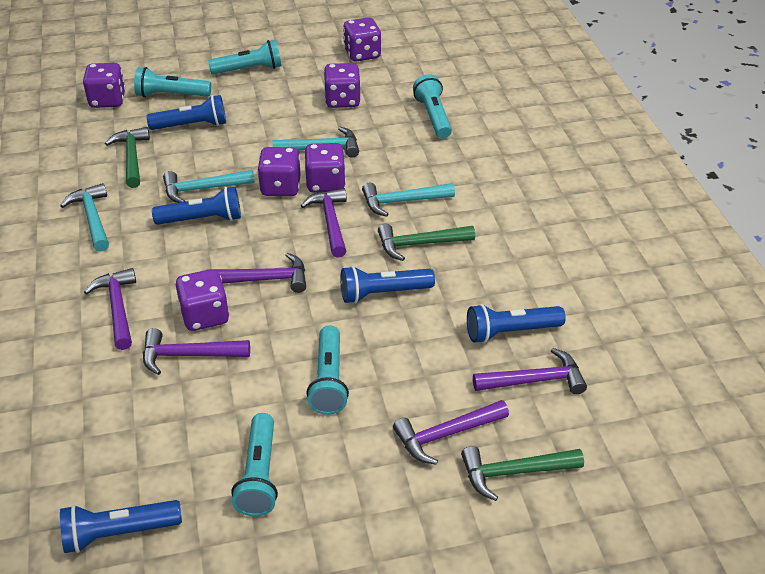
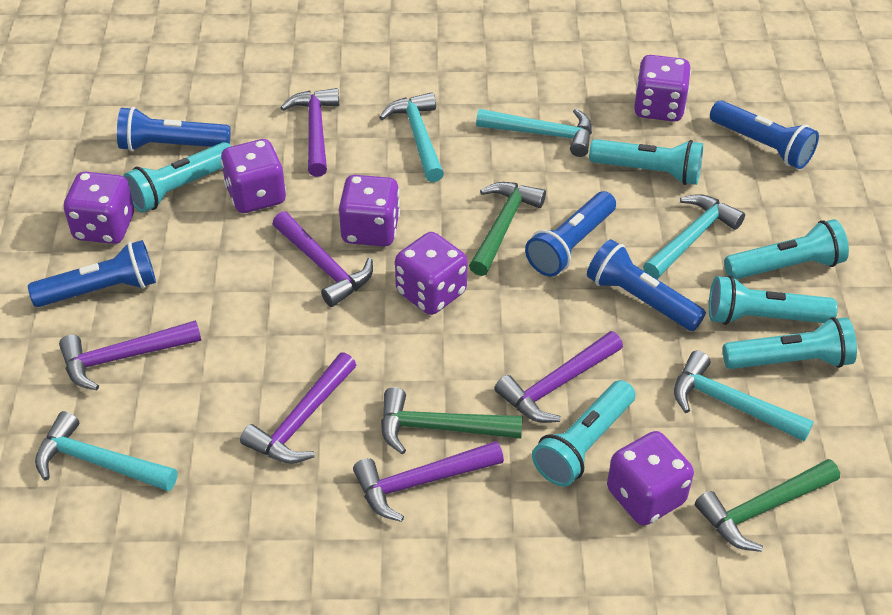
turquoise flashlight: [134,67,211,97] [208,40,282,74] [231,413,278,516] [307,325,349,415] [413,74,452,139] = 5 -> [123,142,231,213] [532,380,635,487] [589,139,703,185] [709,275,838,325] [723,317,857,369] [724,219,849,280] = 6
turquoise hammer: [60,183,109,252] [163,170,255,203] [272,127,359,157] [362,183,455,217] = 4 -> [35,411,177,491] [379,92,444,182] [476,109,592,157] [643,194,745,279] [674,351,814,442] = 5

